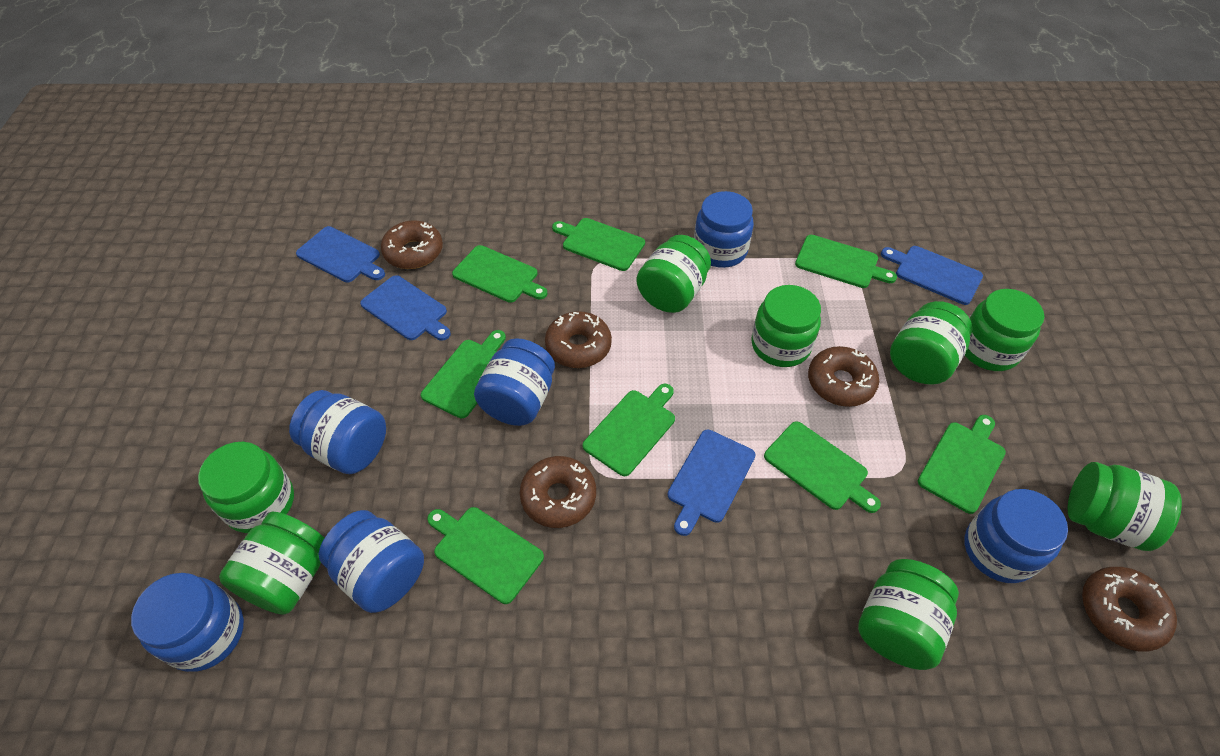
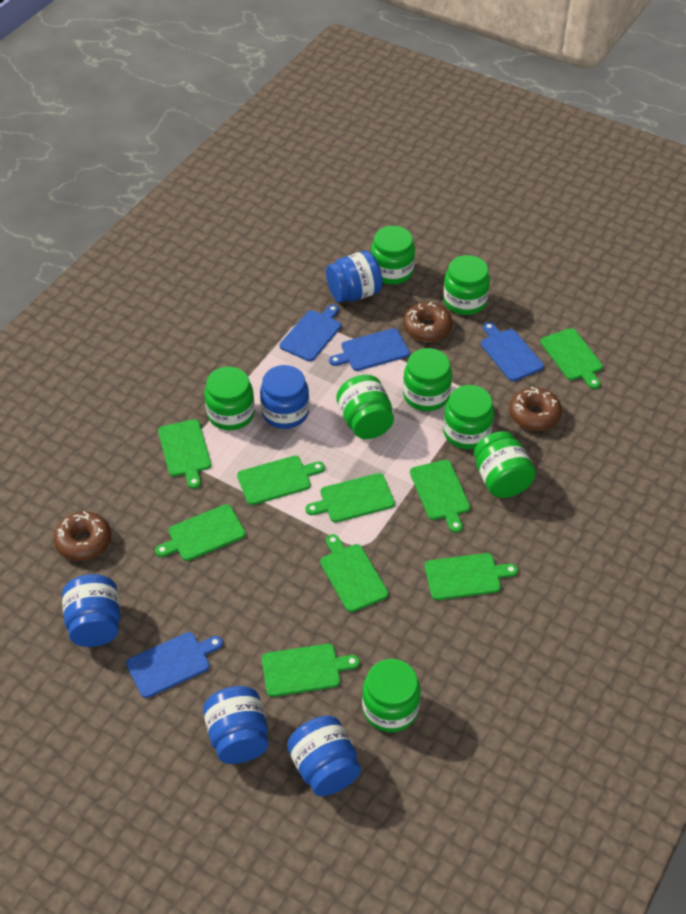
blue jar: [131,573,244,672] [289,390,386,474] [319,510,424,613] [474,338,555,426] [694,191,754,268] [964,489,1068,583] = 6 -> [62,574,120,647] [203,686,268,764] [260,365,309,429] [287,716,361,796] [326,251,383,303] = 5
brown donut: [381,220,443,269] [520,456,596,528] [545,311,612,368] [808,346,879,407] [1082,567,1177,652] = 5 -> [54,511,111,561] [403,302,452,342] [509,387,562,431] = 3
green cutting board: [421,330,506,418] [427,507,544,604] [452,245,547,303] [552,218,645,271] [583,384,675,476] [764,421,881,513] [795,235,897,288] [918,415,1006,514] = 8 -> [155,504,246,561] [158,419,211,489] [237,456,325,505] [262,644,360,697] [305,473,395,523] [320,534,388,612] [410,460,470,533] [425,553,518,600] [540,328,603,389] = 9

